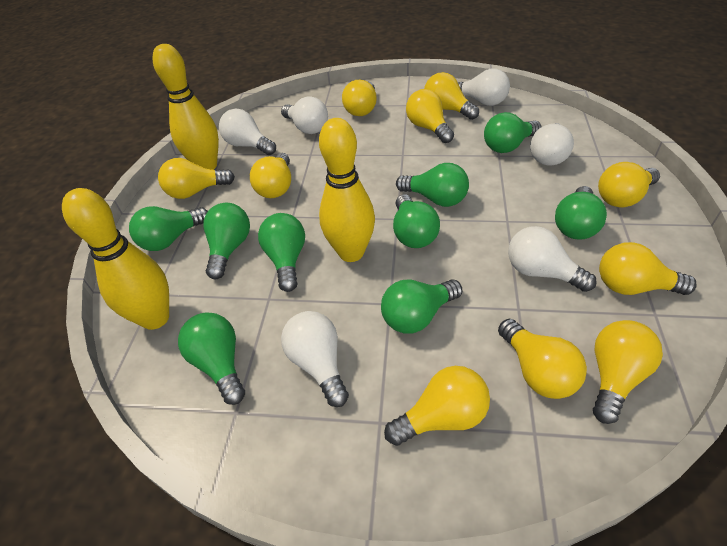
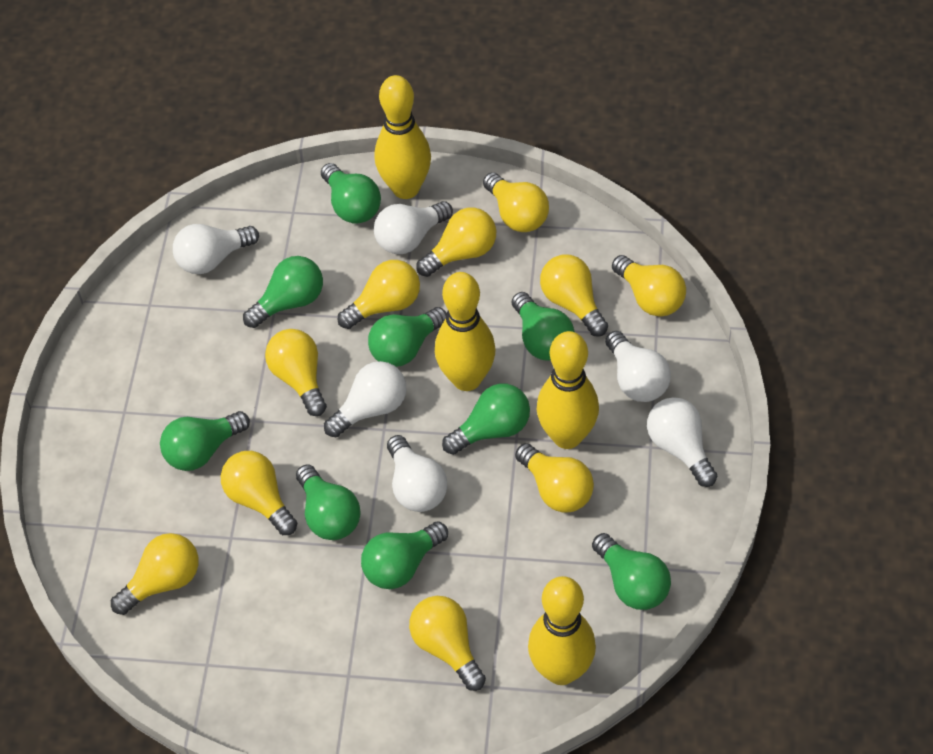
yellow bowling pin: [62,188,169,330] [152,44,219,170] [319,118,375,262] = 3 -> [375,75,431,199] [435,272,496,391] [528,576,596,685] [537,331,599,449] = 4

